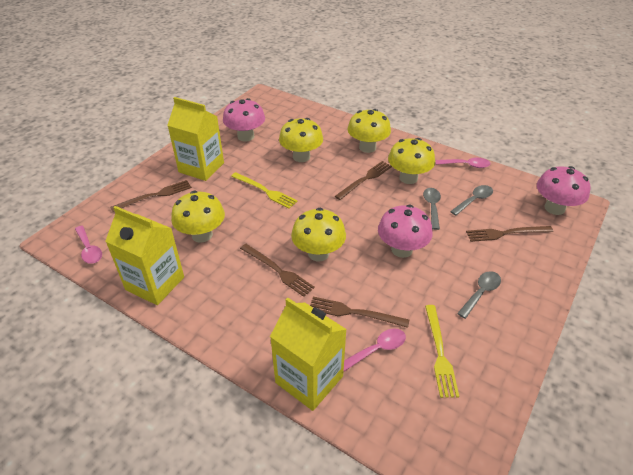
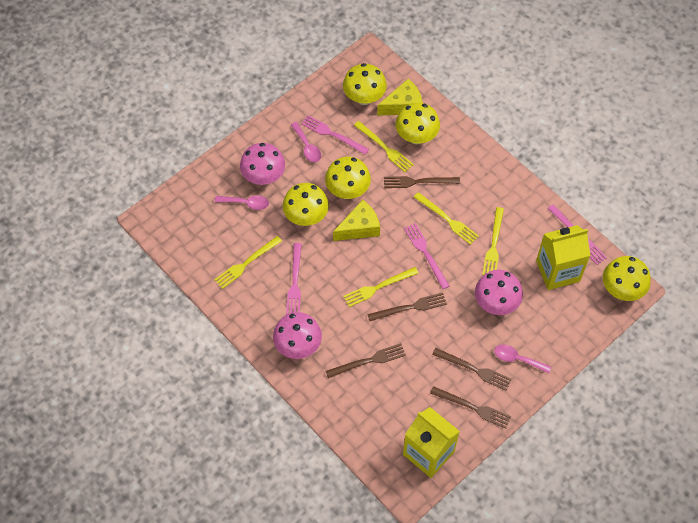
grey spoon: [423,188,441,230] [450,185,493,215] [457,271,501,319] = 3 -> none = 0
pink fork: none = 0 -> [286,243,302,315] [301,115,369,155] [404,223,449,289] [548,204,607,265] = 4
yellow carton: [105,206,184,305] [167,97,224,181] [270,297,347,411] = 3 -> [403,407,460,478] [536,225,591,290] = 2
yellow cheese: none = 0 -> [333,200,380,241] [377,78,423,115] = 2
yellow fork: [231,172,298,209] [425,305,459,398] = 2 -> [214,236,282,289] [343,267,418,307] [354,121,414,172] [414,192,479,245] [482,207,504,275] = 5

